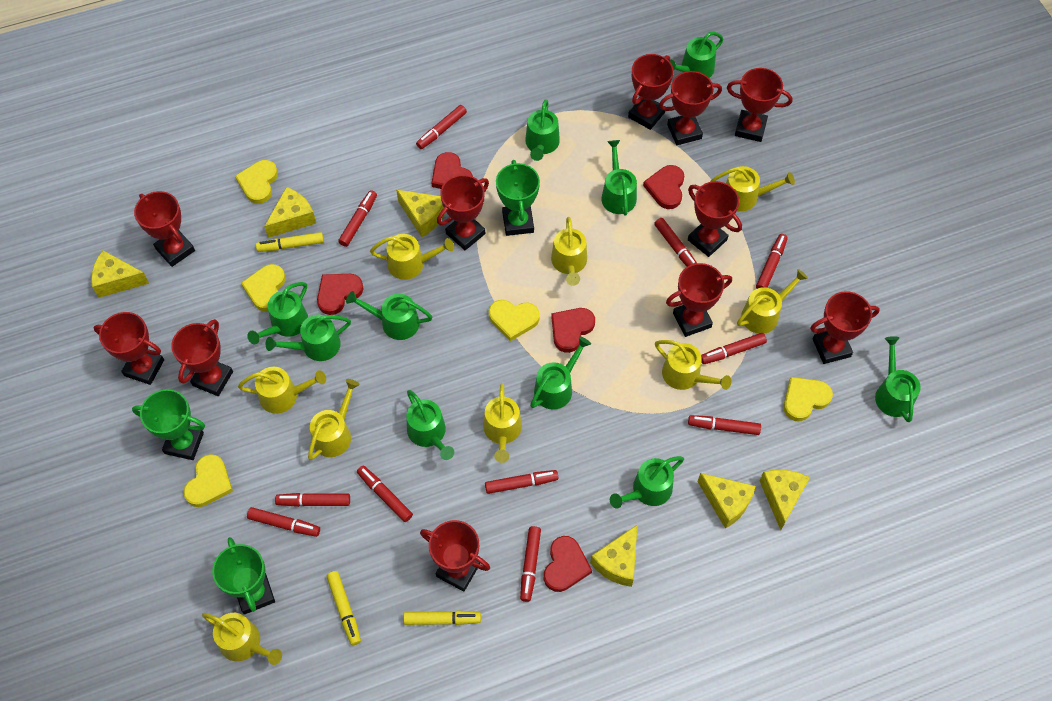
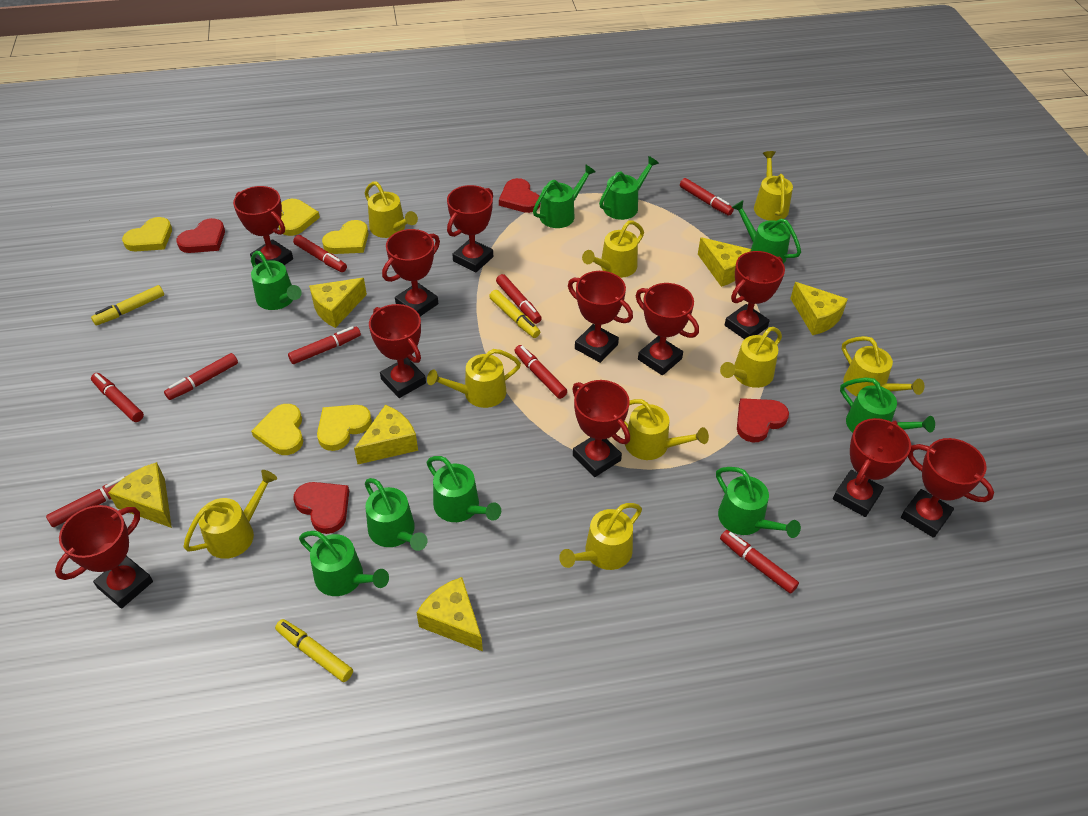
green trophy: [132,389,205,460] [212,537,275,614] [496,160,540,236] = 3 -> none = 0
green watering can: [247,282,308,344] [265,315,351,361] [346,291,433,340] [406,390,454,460] [525,99,560,161] [530,336,591,410] [601,140,637,216] [610,456,684,509] [670,32,724,78] [875,336,921,422] = 10 -> [251,251,302,310] [299,531,389,596] [365,478,428,551] [426,456,501,522] [533,164,596,228] [599,156,659,220] [716,467,801,538] [731,200,801,264] [840,378,935,433] = 9
red heart: [317,274,363,315] [432,152,473,189] [544,536,592,592] [551,308,595,353] [643,165,684,209] = 5 -> [176,218,225,253] [294,482,349,534] [499,178,540,213] [737,398,789,442] = 4
red marker: [247,507,320,537] [275,493,350,507] [338,190,377,247] [357,465,413,522] [416,105,467,149] [485,470,559,494] [520,526,541,602] [654,218,697,266] [688,415,761,435] [701,333,767,364] [756,234,788,288] = 11 -> [46,476,124,527] [91,373,144,422] [164,353,238,400] [288,326,361,364] [293,235,347,272] [496,274,542,324] [514,345,567,399] [680,178,734,216] [720,530,799,594] = 9

